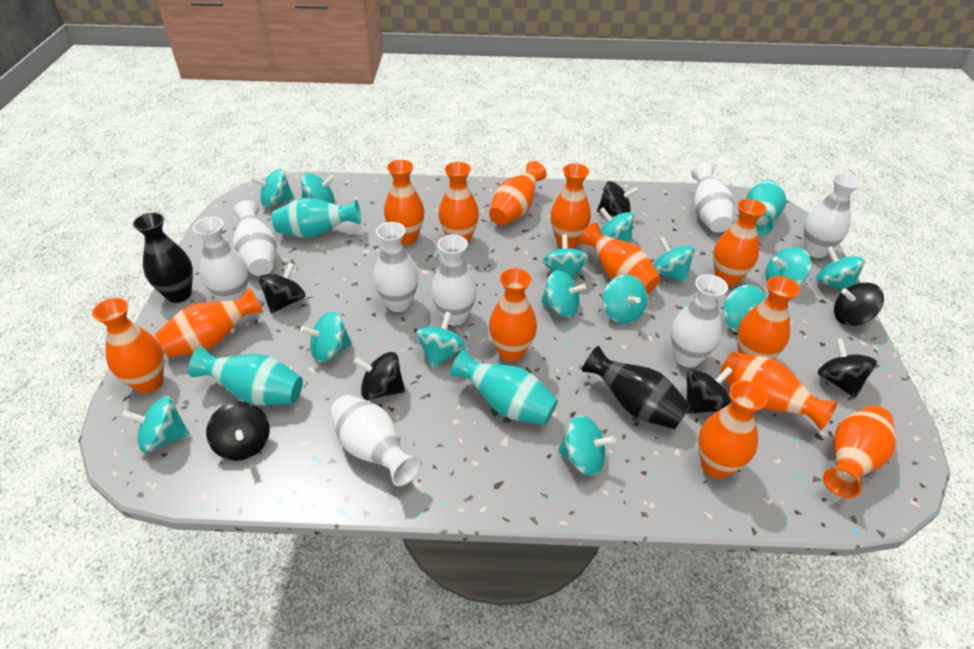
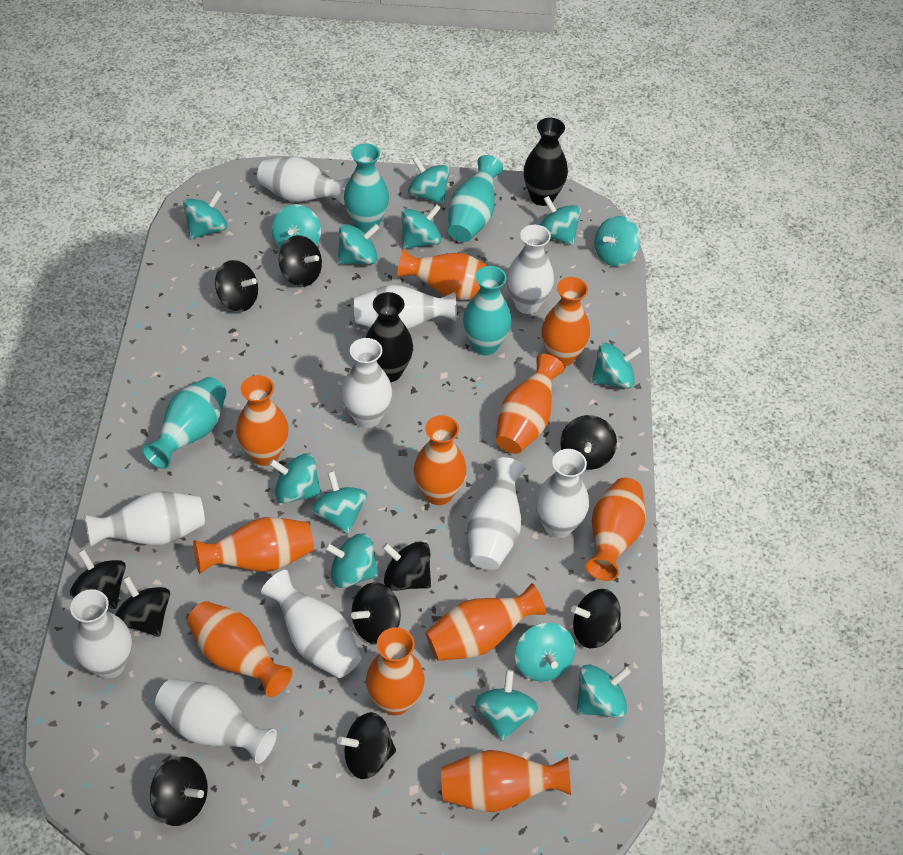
black spinning top: [206,401,270,461] [258,262,306,313] [353,352,405,400] [597,181,639,216] [686,367,733,414] [818,339,877,398] [834,282,884,326] = 7 -> [70,549,126,609] [115,576,170,637] [150,757,208,826] [215,260,258,312] [279,235,322,287] [337,712,396,779] [351,582,401,644] [382,542,431,591] [560,415,617,470] [571,589,621,648] = 10
orange vase: [92,298,164,394] [155,287,263,357] [384,160,424,245] [439,162,479,244] [489,161,547,225] [489,268,537,362] [550,163,591,248] [580,223,660,294] [698,380,768,479] [713,199,767,286] [720,352,837,430] [737,276,800,359] [823,405,896,498] = 13 -> [187,601,293,697] [194,517,313,574] [236,375,288,466] [366,627,425,715] [397,249,488,300] [414,415,466,505] [426,583,546,661] [441,750,571,812] [496,354,565,454] [542,277,590,366] [586,478,646,581] = 11
white vase: [193,217,248,301] [233,200,277,276] [330,395,421,486] [373,222,418,312] [431,235,477,326] [671,274,728,368] [691,163,734,233] [804,173,861,258] = 8 -> [70,589,132,679] [85,491,205,548] [155,679,277,764] [257,157,350,205] [261,570,362,678] [341,338,392,428] [354,285,457,329] [467,457,525,570] [507,225,554,314] [536,449,589,538] = 10

